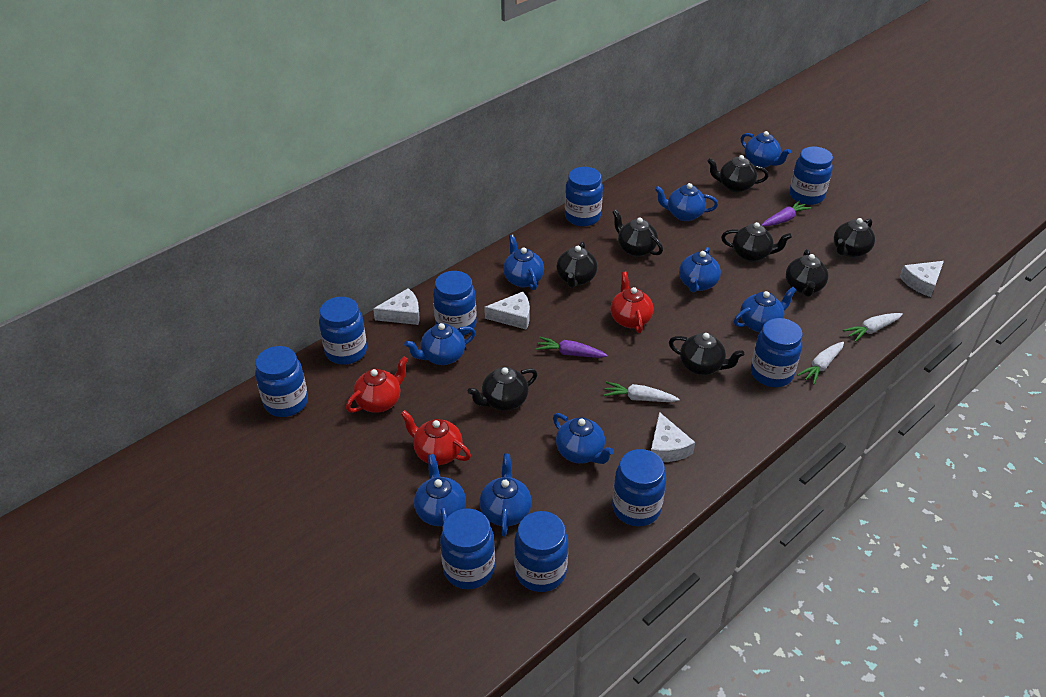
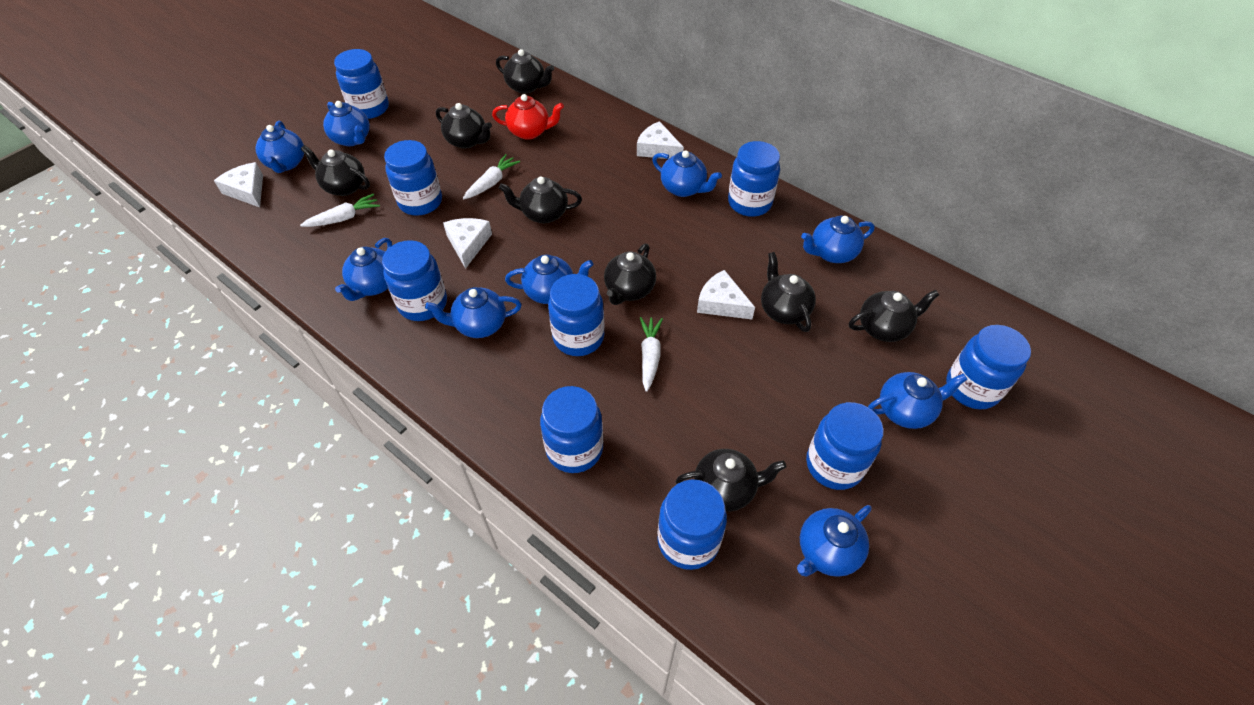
purple carrot: [535,337,608,358] [762,200,811,226] = 2 -> none = 0
red teapot: [346,356,408,413] [401,410,471,465] [610,272,653,333] = 3 -> [492,94,564,140] = 1

